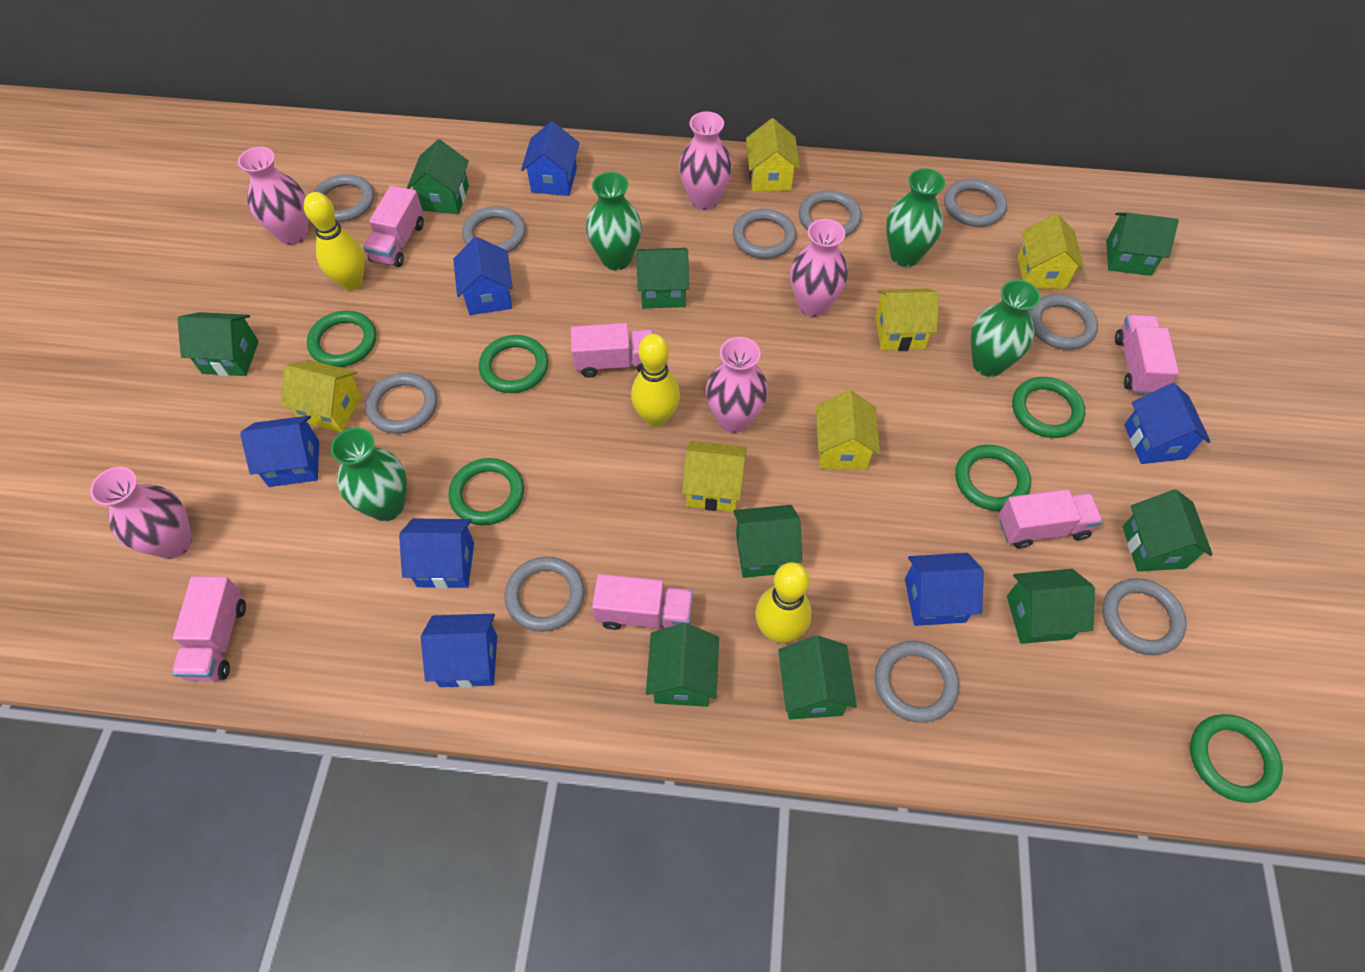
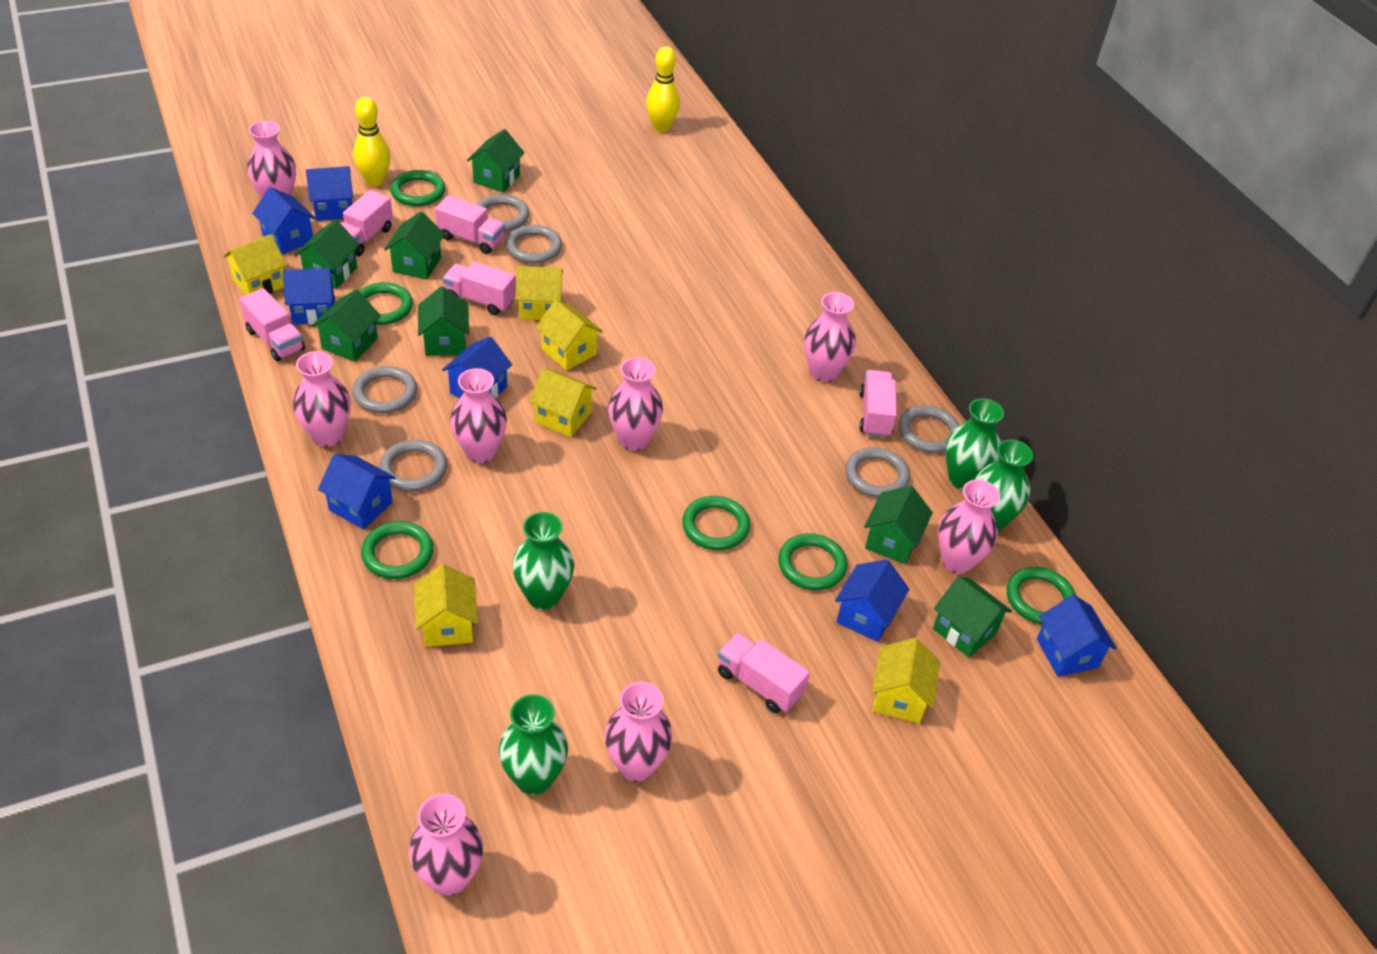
green house: [178,312,259,376] [407,139,469,214] [636,248,689,308] [646,623,719,707] [733,505,802,578] [778,636,857,719] [1007,569,1095,644] [1106,213,1179,276] [1123,490,1213,571] = 9 -> [294,220,360,289] [312,289,381,362] [384,211,445,280] [418,286,469,356] [467,129,525,192] [864,485,933,564] [933,576,1012,658] = 7
grey ring: [313,174,374,222] [365,373,437,434] [462,206,526,252] [505,557,585,632] [733,209,796,259] [799,190,862,237] [875,641,959,723] [944,179,1007,227] [1029,294,1098,350] [1102,578,1187,655] = 10 -> [352,366,417,413] [379,440,447,492] [477,194,529,232] [506,225,562,264] [845,447,910,498] [898,405,959,453] = 6
pink vase: [90,467,192,559] [238,147,308,245] [679,111,732,210] [706,337,768,433] [790,219,848,317] = 5 -> [247,121,296,198] [293,351,351,447] [409,794,483,895] [450,368,507,463] [604,682,672,782] [608,357,663,451] [804,292,856,382] [938,480,1000,574] = 8
yellow bowling pin: [304,192,365,291] [631,334,680,427] [755,562,812,643] = 3 -> [353,97,391,187] [646,47,680,132] = 2

